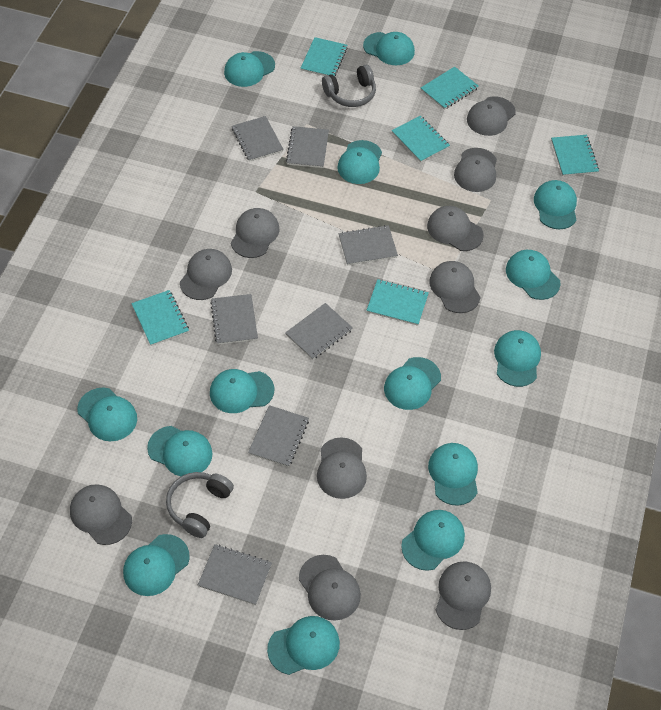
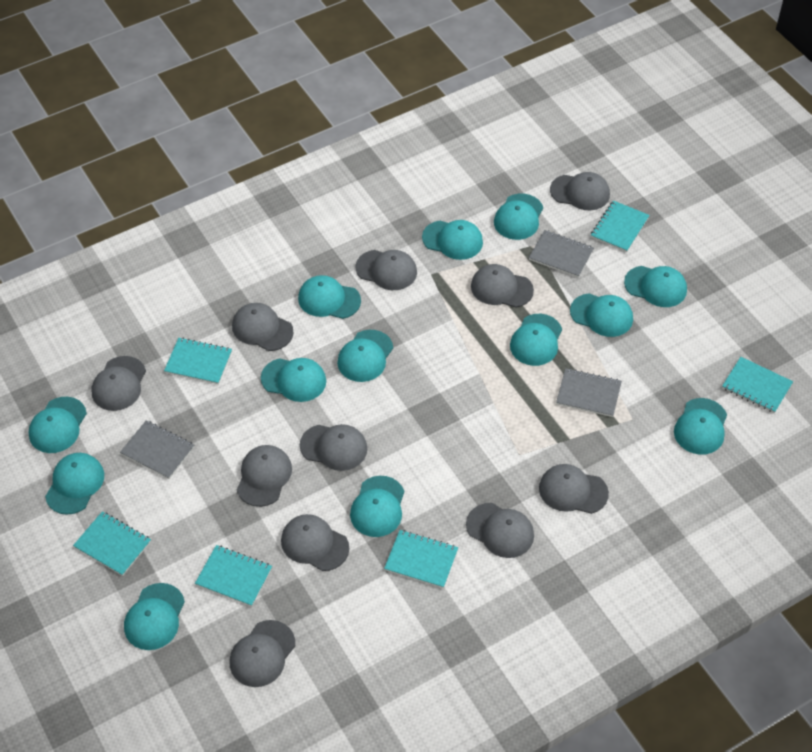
grey cap: [70,484,132,545] [180,249,232,300] [231,208,279,258] [299,555,361,621] [317,437,367,499] [427,206,484,251] [429,261,481,313] [436,562,491,630] [454,148,497,192] [467,96,516,136] = 10 -> [91,356,146,411] [230,620,295,687] [232,303,293,351] [237,445,292,507] [281,514,349,571] [300,424,367,471] [355,250,417,290] [466,503,534,558] [471,264,534,308] [539,464,609,514] [550,172,610,210] = 11
grey headphones: [166,472,234,538] [322,65,376,107] = 2 -> none = 0
grey notebook: [198,544,272,605] [210,294,258,345] [232,116,284,162] [248,405,309,467] [285,303,353,360] [286,126,329,168] [339,225,398,266] = 7 -> [120,420,194,479] [529,230,594,278] [556,368,622,417] = 3
turquoise cap: [77,387,137,441] [123,534,190,596] [147,426,213,476] [210,369,274,413] [224,51,275,87] [267,616,340,675] [337,140,382,184] [363,32,415,65] [384,357,441,410] [401,510,465,571] [428,443,478,506] [494,330,541,387] [506,250,561,300] [534,180,577,230] = 14 -> [29,397,87,453] [45,453,104,515] [124,583,185,650] [261,358,326,402] [298,275,361,319] [337,330,393,382] [350,476,404,537] [422,220,483,260] [494,194,543,240] [510,314,562,366] [570,293,633,337] [624,266,687,307] [674,398,727,455] = 13

